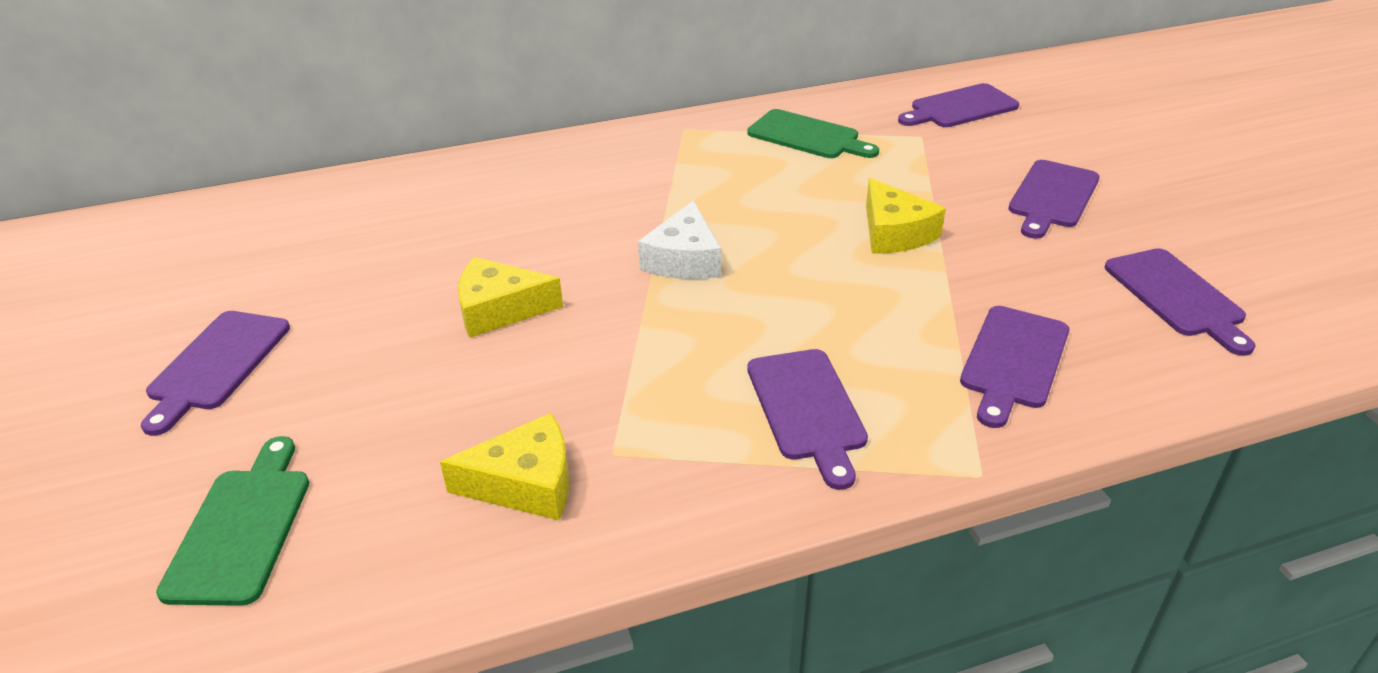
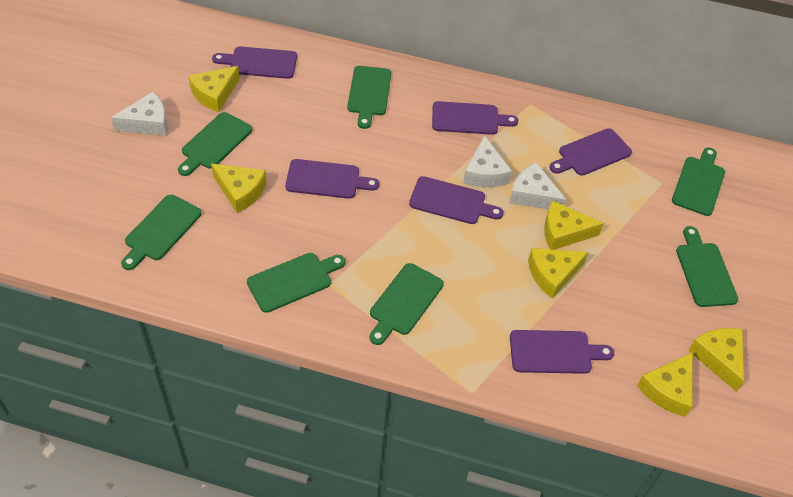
green cutting board: [156,436,309,606] [747,109,879,158] = 2 -> [121,195,202,270] [178,112,252,176] [247,253,345,313] [347,66,391,129] [370,263,444,345] [672,147,725,216] [676,226,738,307] = 7
white cheese: [638,200,721,279] = 1 -> [111,92,168,136] [463,135,512,187] [509,162,567,210] = 3
yellow cheese: [440,413,569,520] [458,257,563,338] [866,178,946,254] = 3 -> [189,66,240,112] [211,164,267,213] [528,248,588,298] [544,200,603,250] [637,352,693,416] [688,328,744,392] = 6

